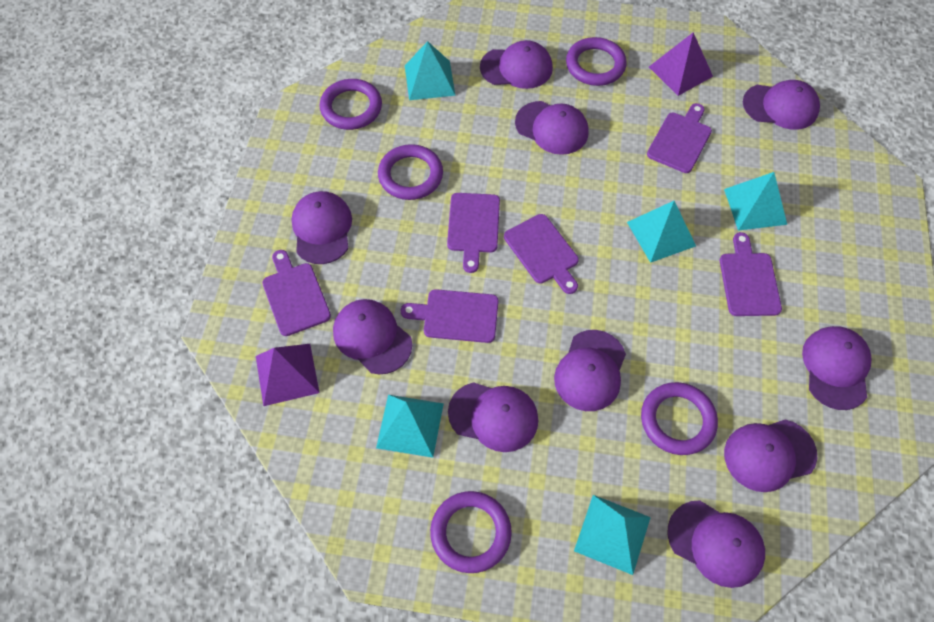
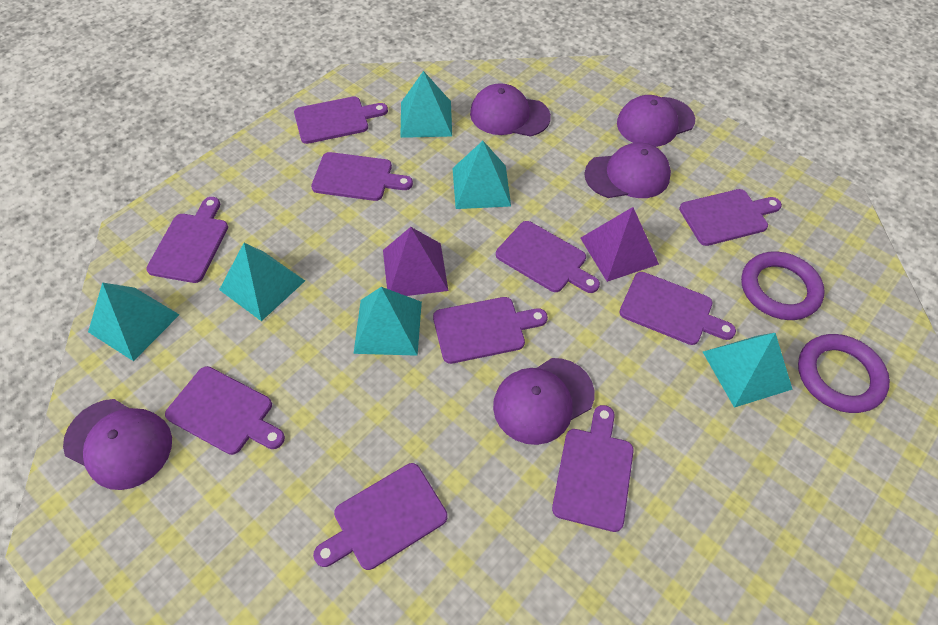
purple cap: [292,191,352,264] [333,299,412,375] [448,382,538,452] [480,40,553,89] [515,101,589,155] [554,330,626,411] [668,500,765,588] [724,419,817,492] [743,80,820,130] [802,326,871,410] = 10 -> [63,399,172,490] [470,83,551,137] [493,358,595,445] [584,142,671,198] [617,95,695,147] = 5
purple cutting board: [262,250,331,336] [401,289,499,343] [447,193,500,273] [504,214,579,294] [647,103,712,173] [720,232,782,316] = 6 -> [146,197,228,283] [165,366,285,455] [294,96,388,144] [311,152,413,201] [313,463,448,570] [433,297,548,364] [496,221,600,293] [552,405,634,532] [619,272,736,345] [679,189,782,246] = 10
purple ring: [320,79,382,130] [378,144,443,200] [430,491,512,573] [566,37,627,86] [641,382,718,455] = 5 -> [741,251,825,320] [798,334,890,413] = 2
turquoise pyramid: [376,395,444,458] [405,41,456,100] [574,495,651,575] [627,201,696,263] [724,172,787,231] = 5 -> [88,282,179,361] [219,243,305,321] [353,287,422,356] [400,71,452,138] [453,141,511,209] [703,333,793,408] = 6

